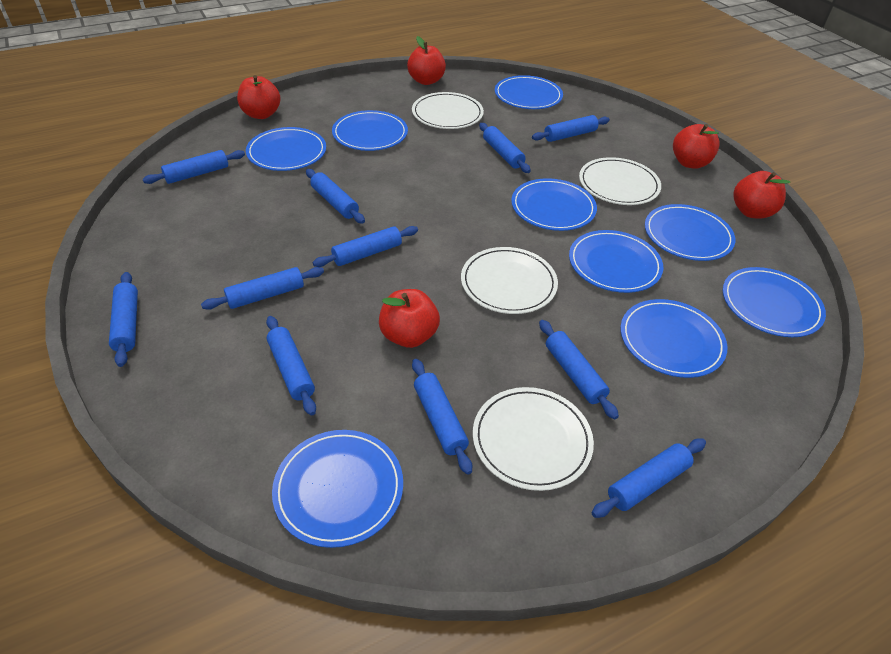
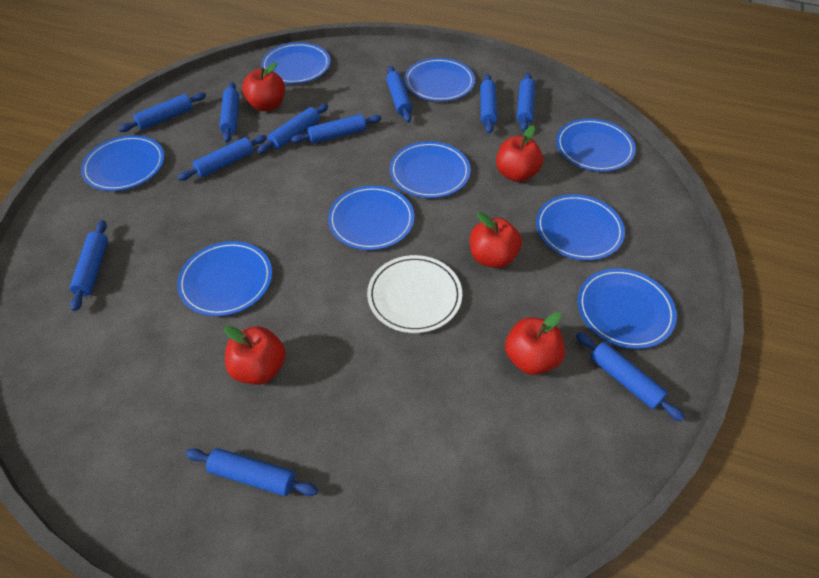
white plate: [412,92,484,129] [461,247,558,314] [473,387,594,491] [579,157,661,205] = 4 -> [367,255,462,333] = 1

